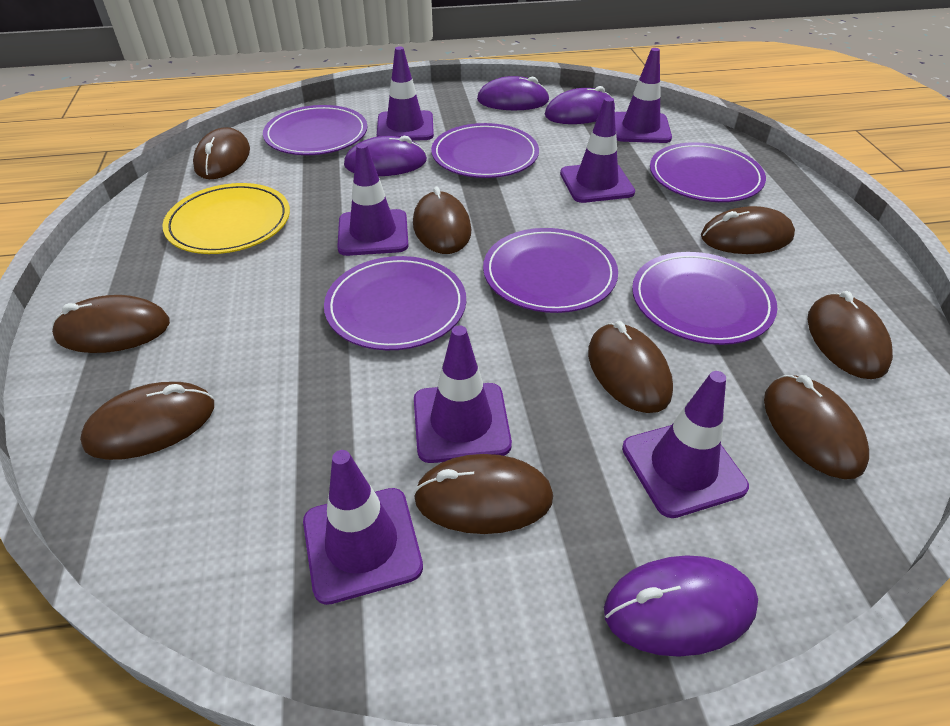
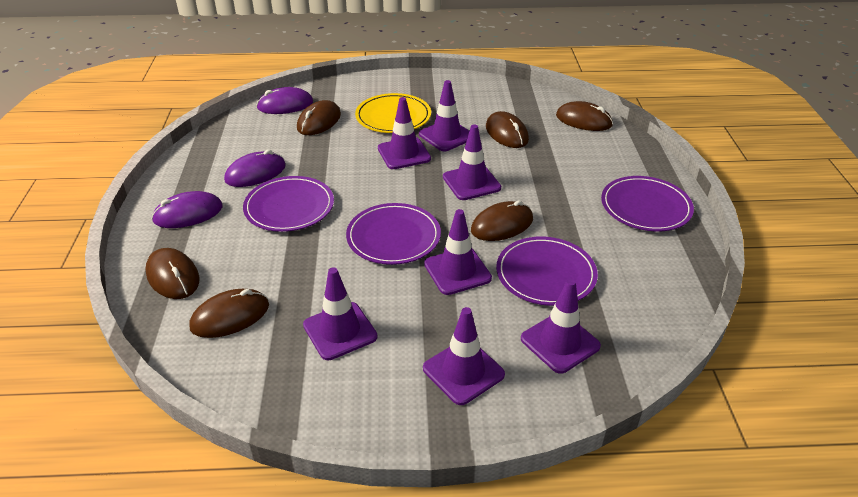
brown mouse: [52,295,170,353] [80,382,214,460] [193,127,250,179] [413,187,471,254] [414,454,553,534] [588,321,673,413] [701,206,795,254] [764,375,869,479] [807,291,893,379] = 9 -> [145,248,200,299] [189,289,269,338] [297,100,341,135] [471,200,533,241] [486,111,529,148] [556,101,613,131] = 6
purple mouse: [344,136,427,176] [477,76,550,110] [545,86,615,124] [604,555,758,657] = 4 -> [152,191,223,228] [224,150,286,187] [256,87,313,114] = 3
purple plate: [263,105,368,155] [324,256,466,350] [431,123,539,178] [483,228,618,313] [632,252,778,345] [650,142,766,202] = 6 -> [243,176,334,232] [346,203,441,265] [496,237,598,306] [601,176,694,231] = 4

